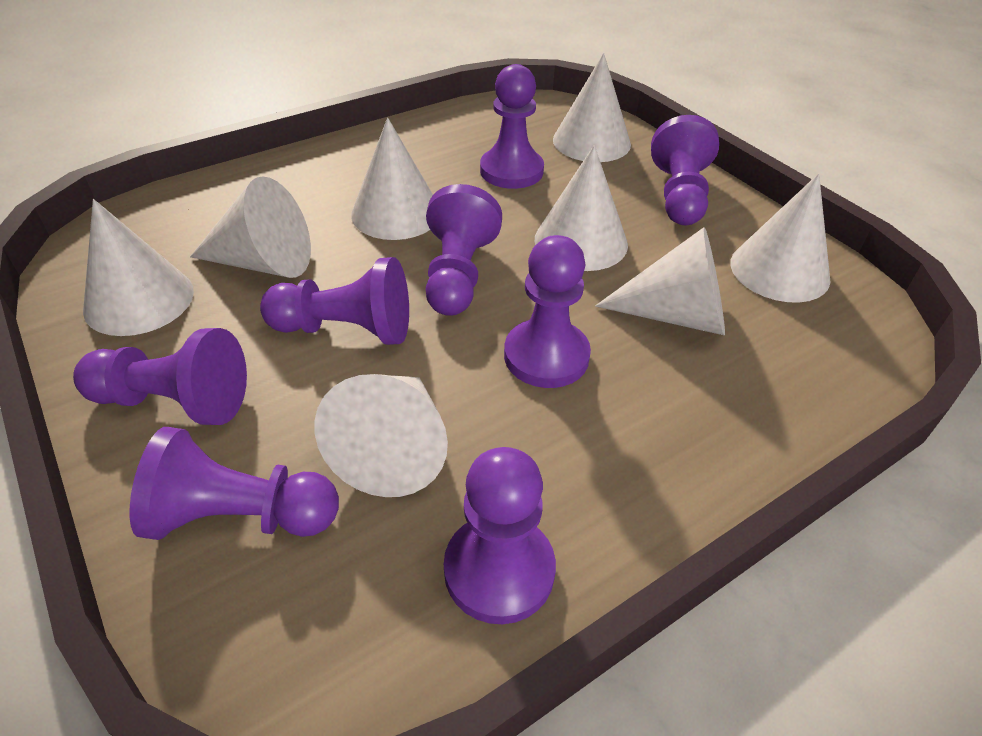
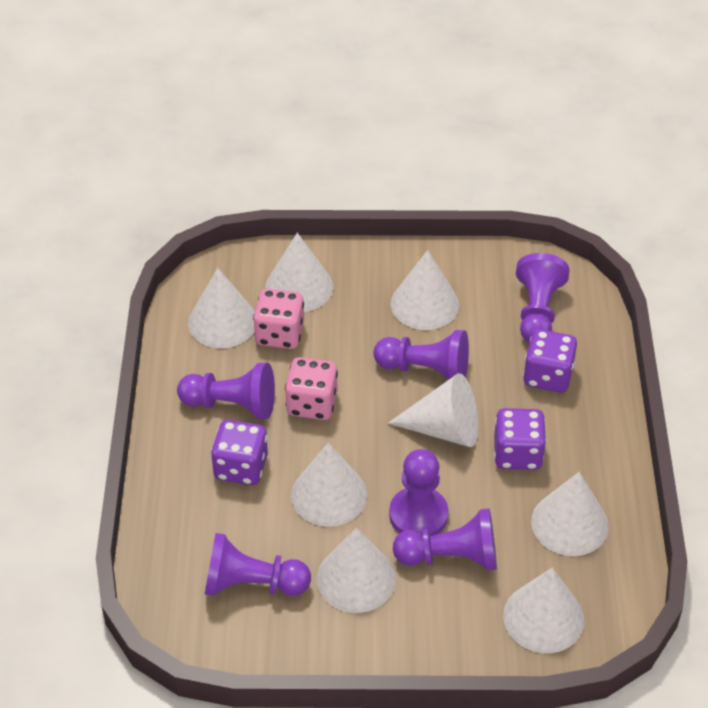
pink dice: none = 0 -> [253,289,304,349] [285,357,338,420] = 2
purple dice: none = 0 -> [211,420,268,485] [494,408,546,470] [523,329,577,393] = 3
purple pawn: [73,328,247,425] [130,427,339,540] [260,257,409,345] [426,184,502,316] [444,447,556,624] [480,64,544,189] [504,235,591,388] [651,115,719,225] = 8 -> [177,363,275,419] [205,533,311,596] [373,330,469,380] [389,449,449,536] [393,508,497,571] [516,253,570,343] = 6

